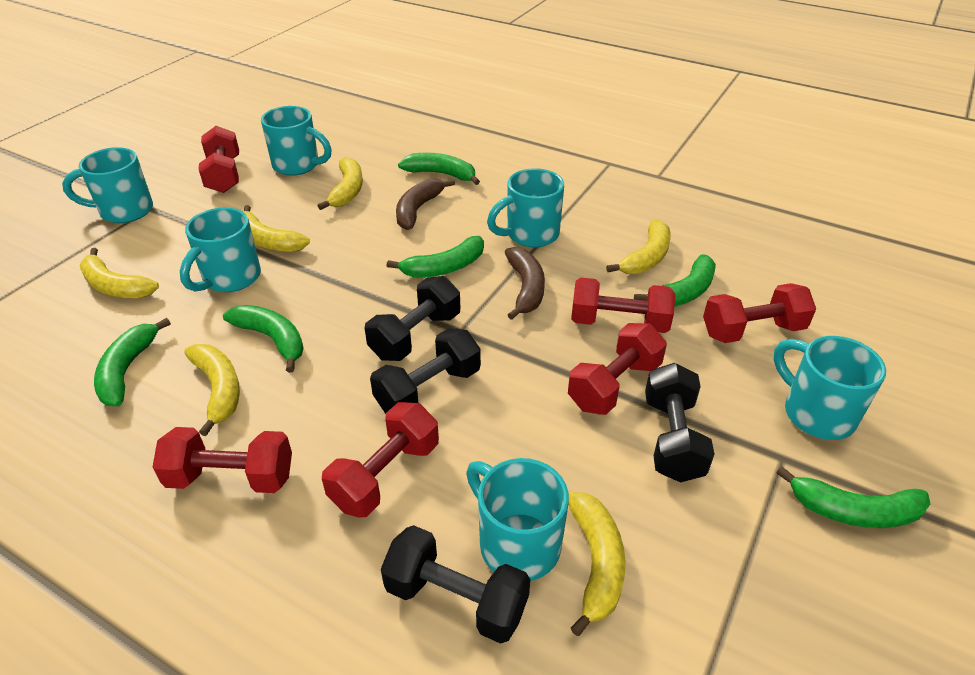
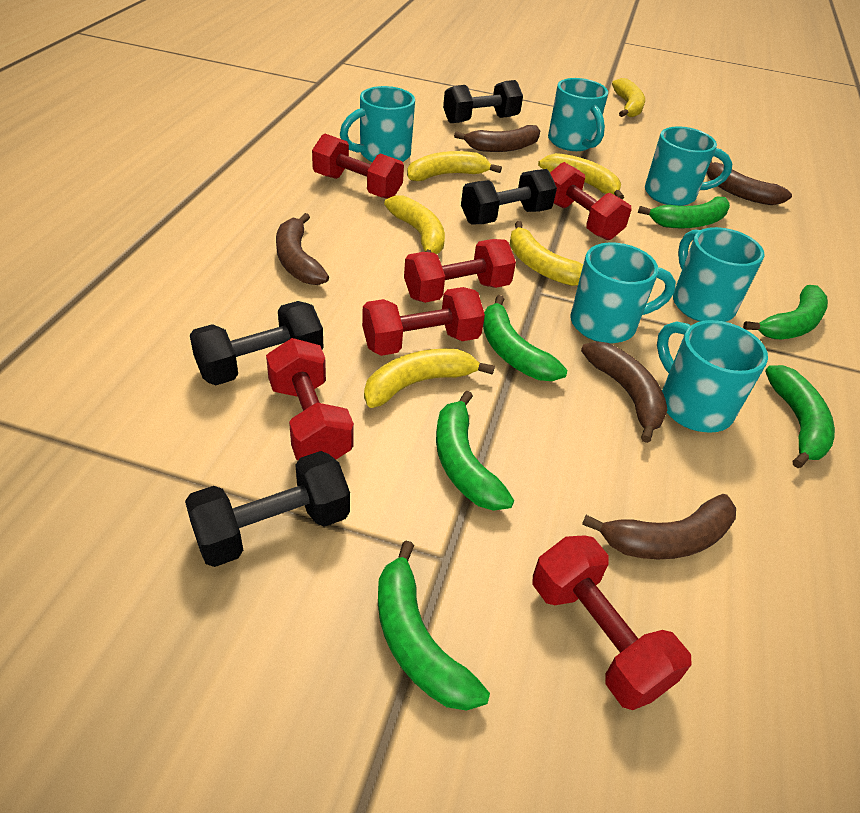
brown banana: [396,178,455,230] [505,247,545,320] = 2 -> [276,213,329,285] [454,125,540,152] [581,341,668,443] [582,494,736,559] [707,161,792,205] = 5

